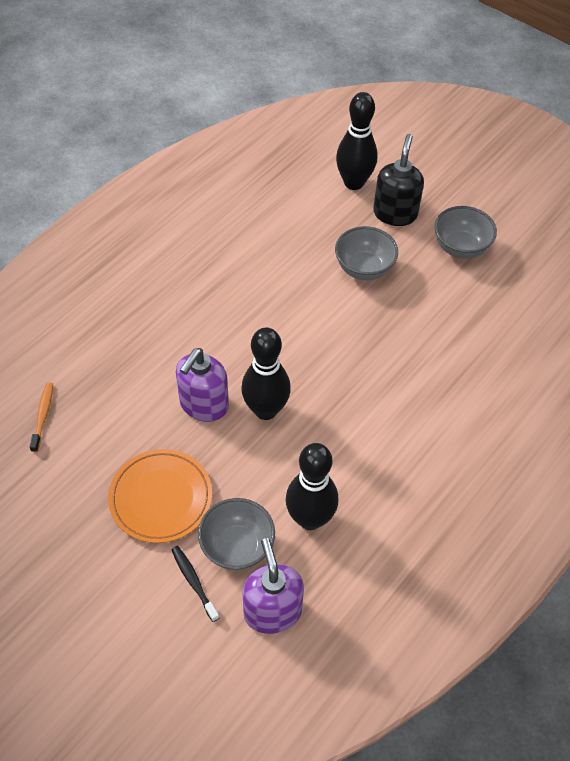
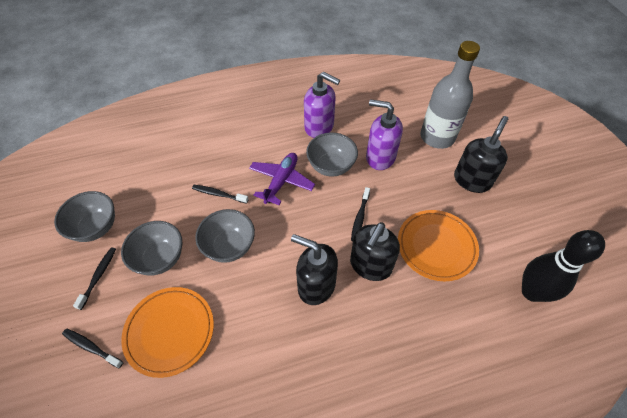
black bowling pin: [242,327,291,420] [285,443,338,530] [336,92,377,190] = 3 -> [522,230,605,302] = 1
black soap dispenser: [373,134,424,226] = 1 -> [291,234,338,305] [350,222,400,281] [454,116,508,193] = 3
black toothbrush: [171,546,219,622] = 1 -> [62,329,123,368] [73,247,116,310] [192,185,249,204] [351,187,370,241] = 4
grey bottle: none = 0 -> [420,41,480,149] = 1
grey bowl: [198,498,275,571] [335,226,398,280] [435,206,497,259] = 3 -> [54,191,115,242] [121,221,182,276] [195,209,255,263] [306,133,358,177] = 4
orange plate: [108,449,212,543] = 1 -> [121,287,214,378] [398,210,479,281] = 2
orange toothbrush: [30,382,53,452] = 1 -> none = 0
purple plane: none = 0 -> [249,153,315,205] = 1

